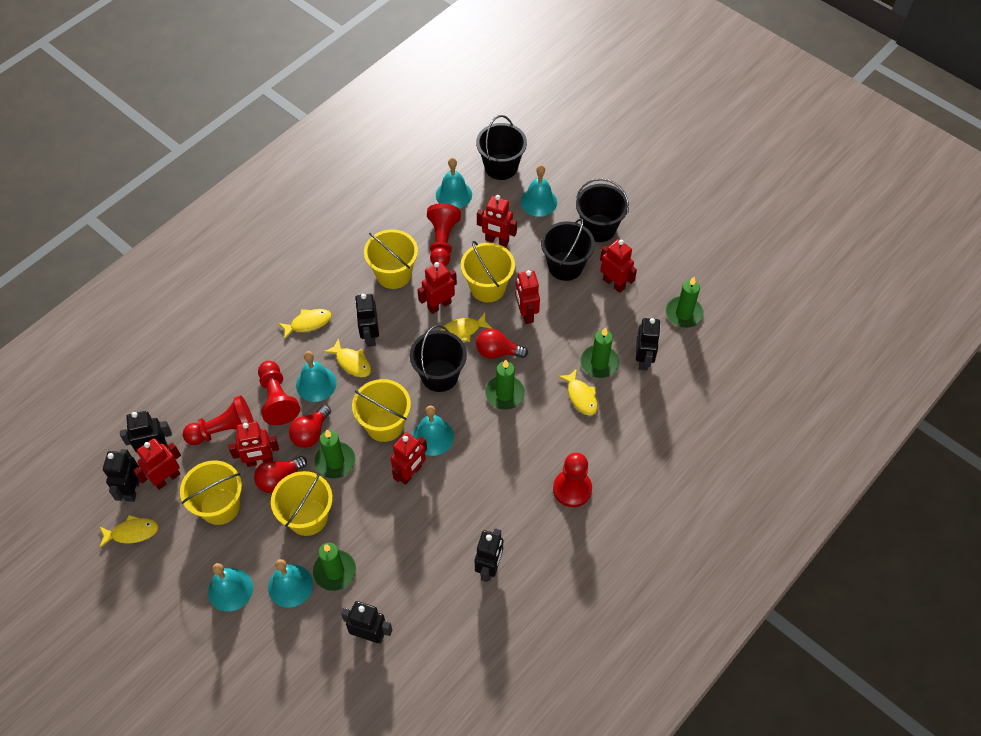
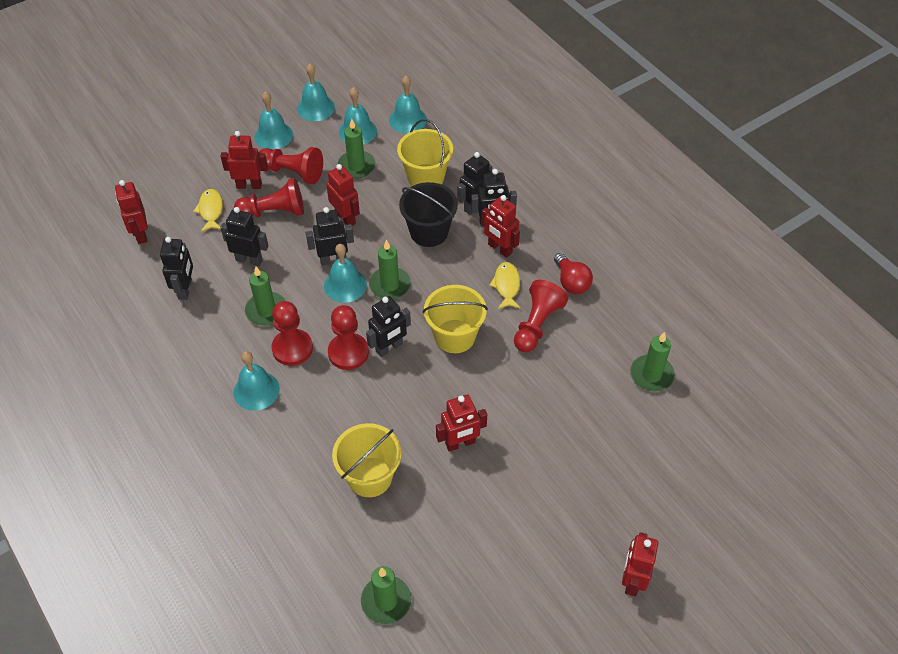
black bucket: [410,325,467,392] [476,115,527,180] [541,218,595,281] [576,178,629,242] = 4 -> [399,182,458,247] = 1
red light bulb: [254,456,307,493] [289,405,331,448] [476,329,528,359] = 3 -> [554,253,593,294] = 1
red pawn: [183,395,254,445] [258,361,300,425] [427,203,461,266] [553,452,592,507] = 4 -> [234,178,304,217] [258,147,323,184] [272,301,313,366] [328,305,369,370] [514,280,568,352] = 5
red robot: [133,438,181,490] [228,422,279,467] [391,432,427,485] [417,262,457,314] [477,195,517,247] [515,270,540,324] [600,239,637,293] = 7 -> [115,180,148,244] [221,131,268,189] [326,164,360,226] [436,394,487,452] [481,195,520,258] [622,532,658,596] = 6
yellow bucket: [180,460,242,525] [271,471,333,536] [352,379,411,442] [364,229,418,289] [461,241,515,302] = 5 -> [332,423,402,497] [397,119,453,186] [423,285,488,353] = 3
yellow fish: [99,515,159,548] [278,309,332,340] [324,338,371,377] [440,313,493,342] [558,368,598,416] = 5 -> [193,189,223,232] [489,262,521,309] = 2

